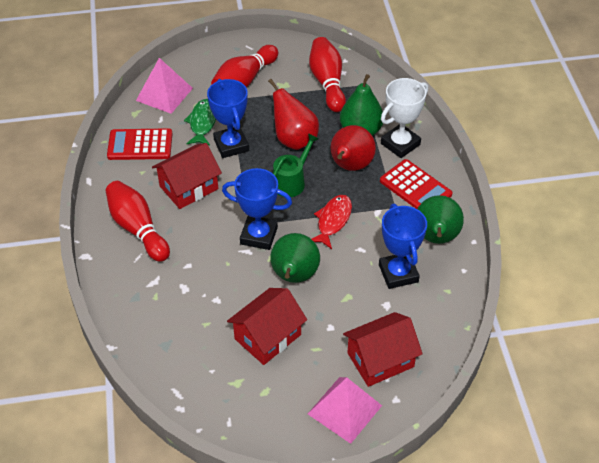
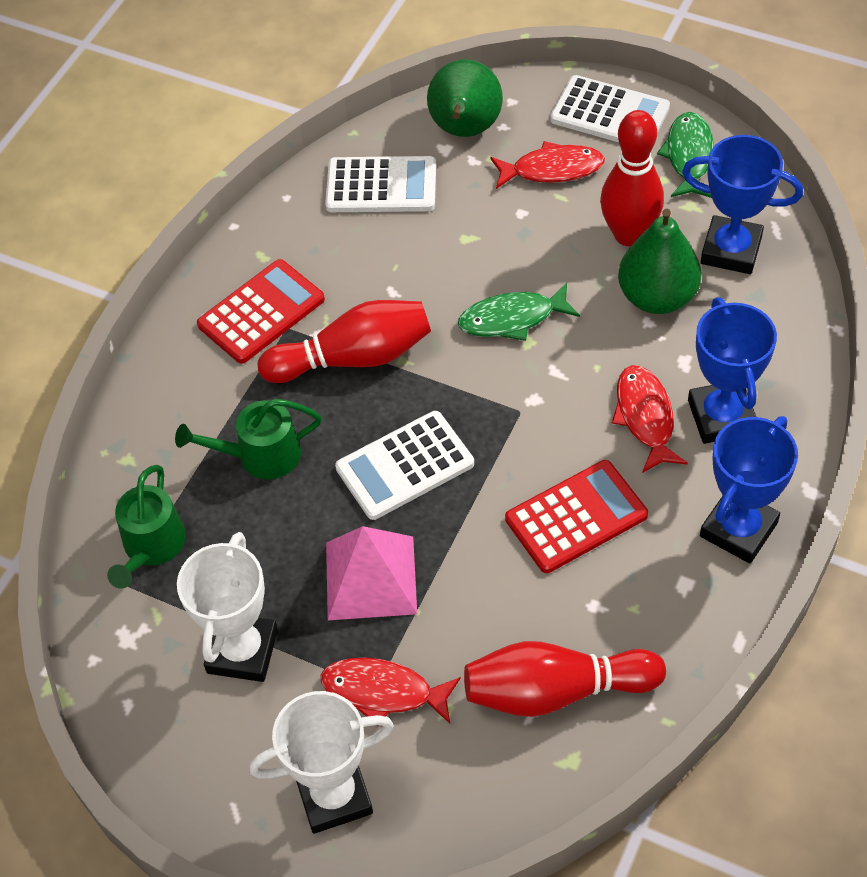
green fish: [184,99,216,146] = 1 -> [458,283,580,341] [657,112,714,198] = 2
green pear: [270,233,320,283] [340,74,383,136] [418,195,464,244] = 3 -> [427,59,503,137] [618,209,702,314] = 2
green watering can: [273,133,319,197] = 1 -> [107,465,186,589] [175,399,322,479] = 2
pink pyramid: [136,58,193,114] [308,377,382,444] = 2 -> [326,526,417,620] = 1
red fish: [312,195,352,249] = 1 -> [320,658,461,726] [490,141,605,189] [612,365,688,473] = 3
red house: [152,143,222,209] [227,288,307,365] [343,312,423,387] = 3 -> none = 0
red pear: [268,79,319,150] [330,125,376,171] = 2 -> none = 0
white calculator: none = 0 -> [325,156,436,212] [335,411,474,520] [550,75,670,142] = 3
white trophy: [381,78,428,158] = 1 -> [177,532,278,682] [249,691,394,834] = 2

